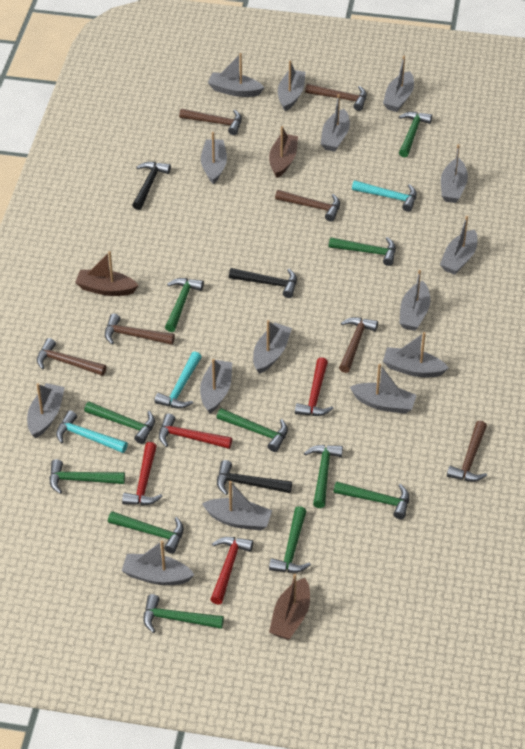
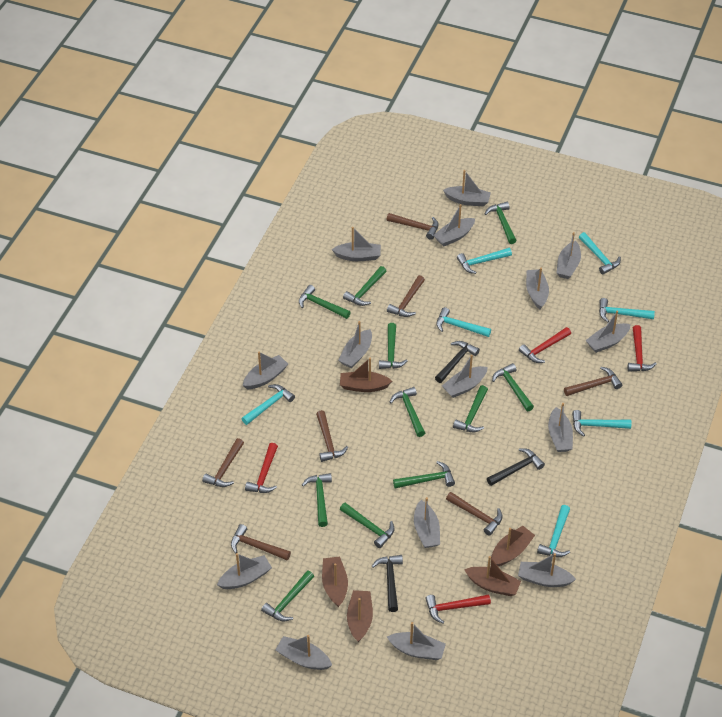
brown boat: [75,251,139,296] [269,126,298,178] [269,574,310,640] = 3 -> [322,556,348,607] [340,358,392,392] [347,590,373,642] [464,556,521,596] [491,526,535,566] = 5
turquoise hammer: [56,411,128,453] [154,351,202,409] [352,180,417,212] = 3 -> [242,384,295,425] [436,307,491,337] [457,248,512,274] [537,505,570,557] [572,410,631,436] [579,232,621,274] [599,298,655,322] = 7

